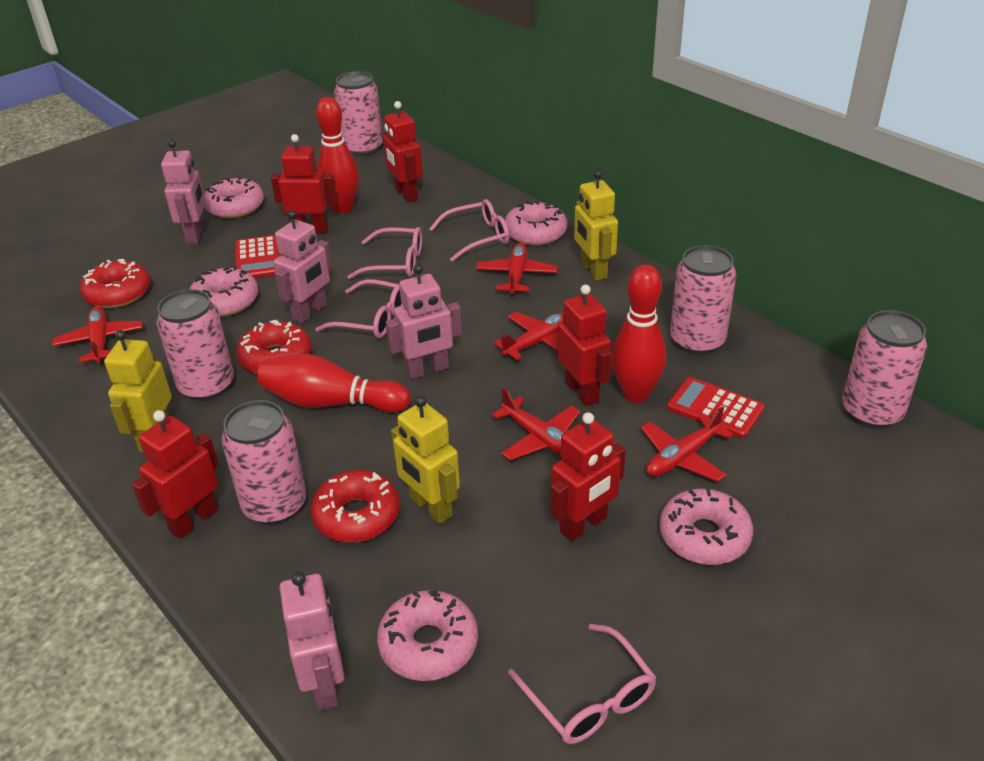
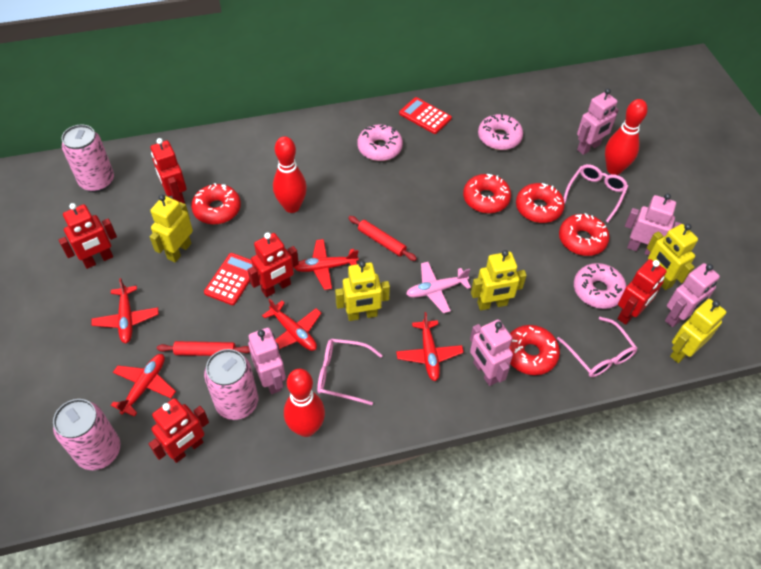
pink can: [156,289,234,401] [221,400,307,525] [334,71,383,156] [670,245,736,355] [842,310,927,429] = 5 -> [53,399,120,470] [62,124,114,192] [204,349,258,420] = 3
pink donut: [190,266,259,317] [204,177,264,218] [377,590,478,681] [505,201,567,246] [659,489,753,565] = 5 -> [357,124,403,161] [478,114,523,150] [574,263,627,309] = 3
pink glasses: [316,279,402,338] [347,227,422,279] [429,199,509,262] [508,624,657,744] = 4 -> [317,339,383,405] [557,317,638,377] [563,164,628,223] = 3
pink plane: none = 0 -> [406,262,471,313] = 1
pink robot: [161,140,206,244] [274,210,332,323] [279,572,345,710] [386,264,462,379] = 4 -> [248,328,286,394] [470,319,513,386] [577,88,619,155] [625,193,682,255] [665,263,720,327] = 5
red donut: [80,259,151,308] [236,320,312,374] [310,470,400,543] = 3 -> [191,183,241,225] [463,174,511,214] [509,325,560,375] [516,183,565,223] [559,213,610,256] = 5
red rolling pin: none = 0 -> [157,341,250,356] [348,216,417,261] = 2
yellow robot: [104,330,172,452] [391,396,460,524] [574,170,618,281] = 3 -> [150,194,193,262] [335,261,390,321] [471,250,527,310] [647,224,698,290] [670,299,726,363] = 5

